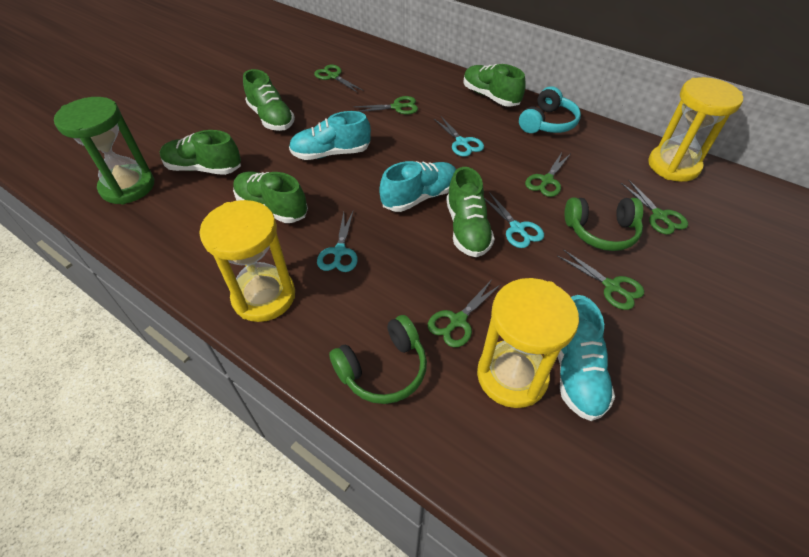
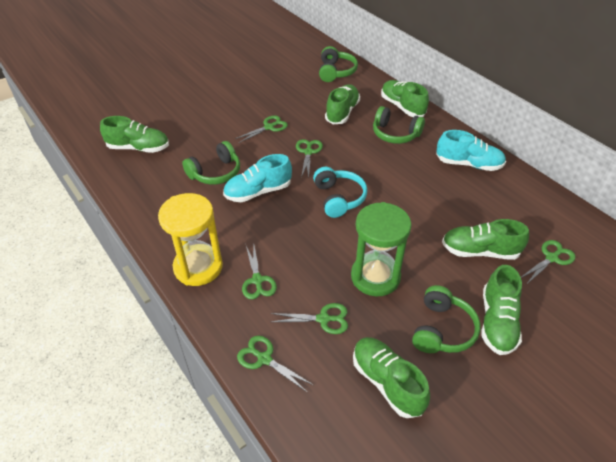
green headphones: [329,315,427,404] [565,197,643,251] = 2 -> [182,141,240,185] [319,46,358,82] [373,106,425,144] [412,285,481,353] = 4
green shoe: [160,130,241,175] [233,172,308,223] [243,69,295,131] [446,167,495,257] [463,64,526,107] = 5 -> [100,116,169,153] [325,84,360,124] [353,337,430,418] [381,80,429,117] [442,219,529,260] [481,265,522,355] = 6
turquoise scissors: [317,212,358,272] [434,116,484,157] [484,192,544,248] = 3 -> none = 0
turquoise shoe: [289,111,371,160] [379,161,456,212] [558,295,615,421] = 3 -> [223,154,292,202] [436,130,506,171] = 2
yellow hourglass: [199,200,295,322] [477,278,579,408] [648,77,743,182] = 3 -> [158,193,223,286] = 1

